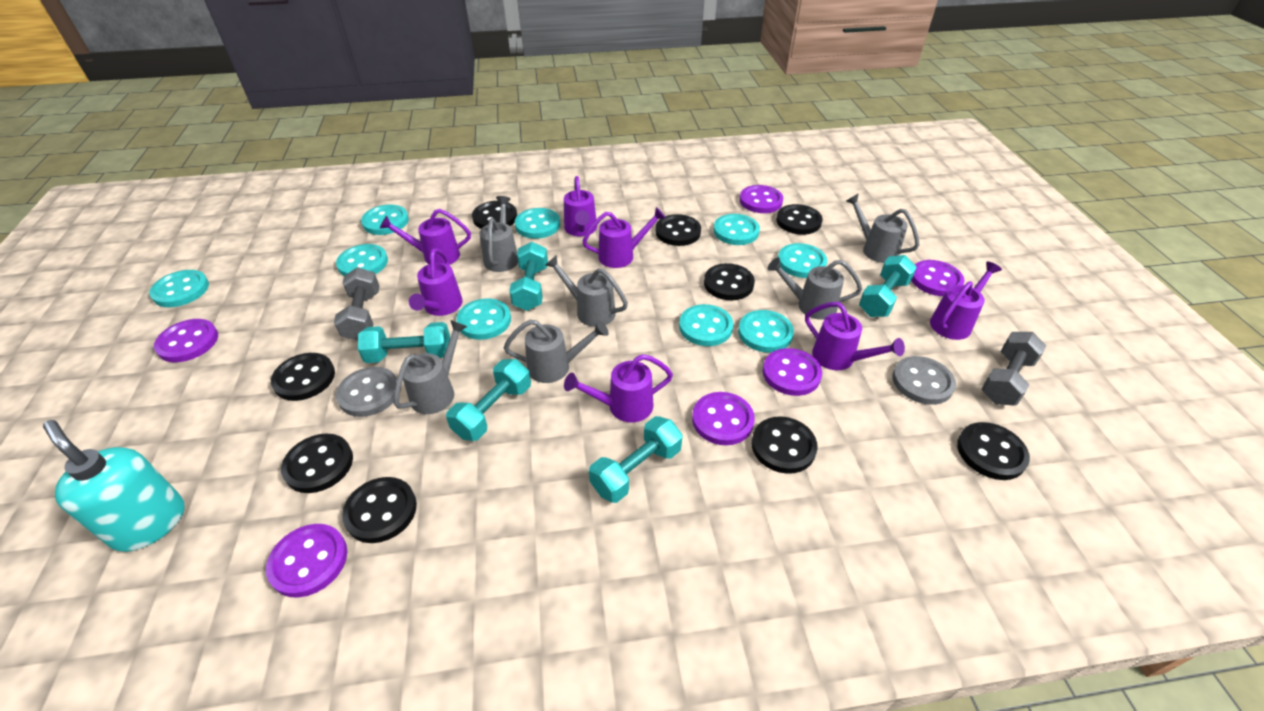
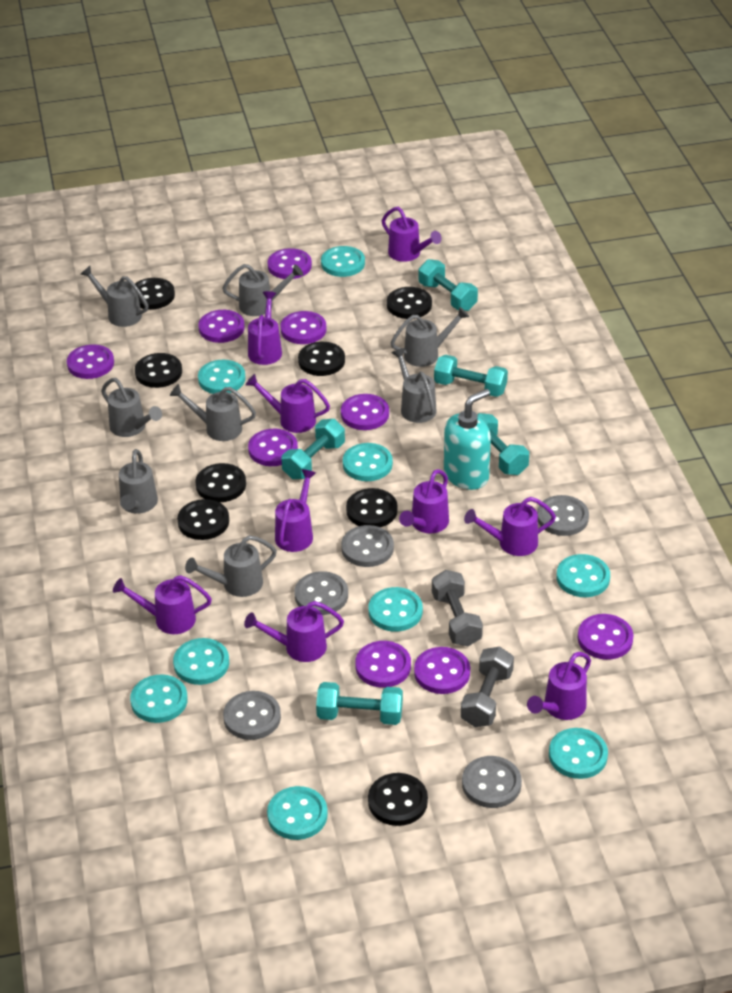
black button: [271,353,335,401] [281,434,353,493] [342,477,417,543] [472,201,517,229] [656,214,701,246] [704,263,755,300] [752,416,817,474] [776,204,823,235] [957,422,1030,480] = 9 -> [135,278,175,310] [135,353,182,388] [177,499,229,540] [195,463,246,502] [298,342,345,376] [346,488,398,527] [368,773,428,826] [387,287,432,319] = 8
grey button: [336,367,397,417] [892,356,956,405] = 2 -> [223,691,281,740] [294,571,348,615] [341,525,394,567] [462,756,522,808] [537,495,589,536] = 5
grey watering can: [393,320,468,414] [479,196,518,272] [504,320,609,383] [545,255,628,327] [767,258,862,320] [846,193,919,263] = 6 -> [81,266,149,327] [101,378,162,437] [119,449,158,514] [170,384,256,441] [185,535,277,597] [222,264,303,316] [391,307,469,367] [392,348,437,423] = 8
purple button: [154,319,218,362] [266,524,347,598] [692,392,755,445] [739,185,783,213] [763,348,822,396] [911,260,965,296] = 6 -> [67,344,114,379] [198,310,245,343] [248,429,298,466] [267,248,312,279] [280,311,326,344] [341,394,389,430] [355,641,411,688] [414,647,470,694] [578,614,634,660] = 9
purple watering can: [380,209,471,264] [409,248,463,316] [564,176,597,236] [564,354,673,423] [582,207,666,268] [805,302,905,370] [930,262,1002,340] = 7 -> [113,575,212,634] [244,601,344,662] [246,374,330,433] [248,291,282,365] [275,469,316,552] [382,207,442,262] [399,469,449,533] [464,497,556,556] [527,652,591,720] = 9

